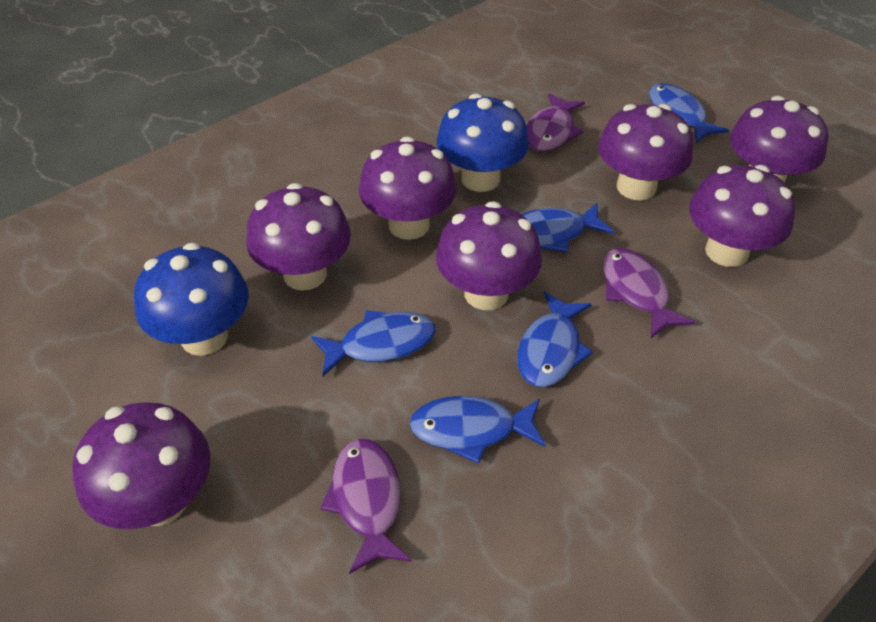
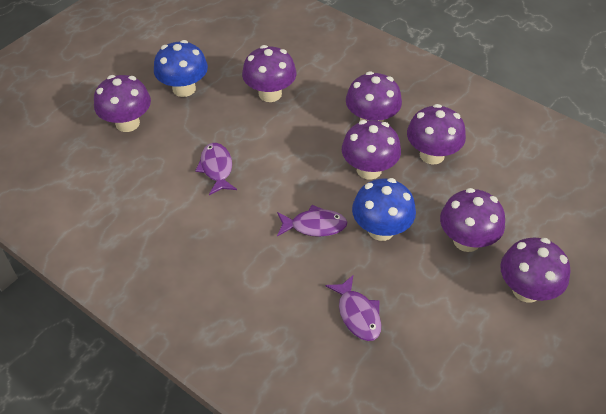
blue fish: [311,310,436,376] [410,396,546,464] [518,291,593,387] [522,203,614,253] [649,83,729,143] = 5 -> none = 0

